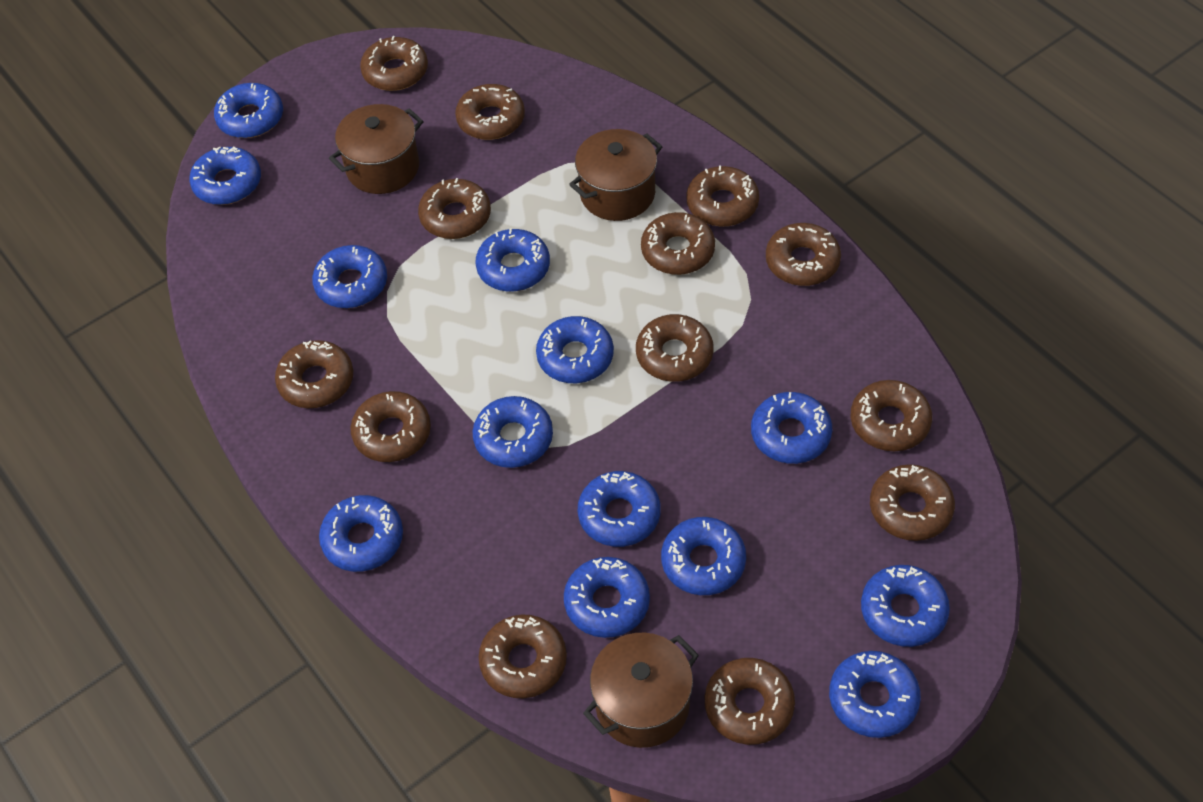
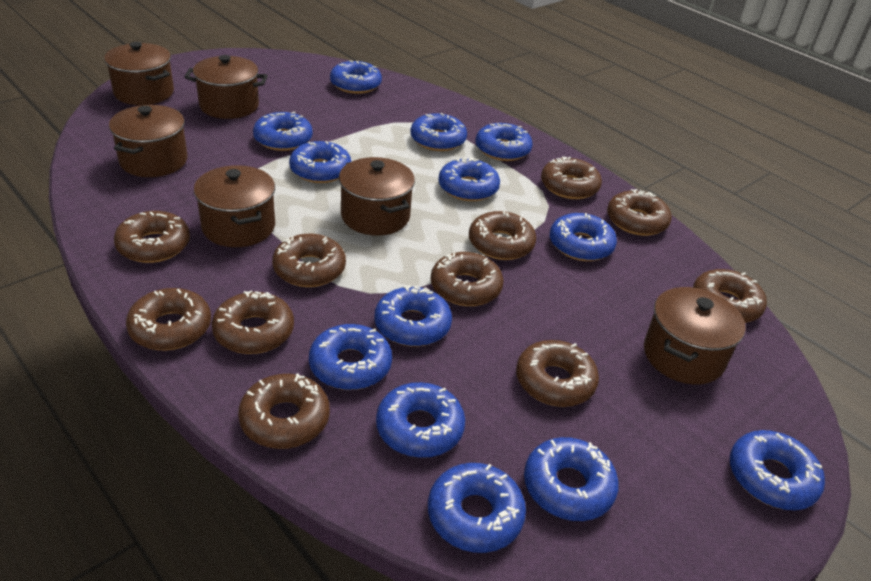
brown donut: [275,340,353,408] [350,391,431,462] [360,36,428,91] [418,178,491,239] [455,84,525,140] [478,615,567,698] [636,314,714,382] [641,212,715,275] [686,166,759,226] [705,658,795,745] [766,223,841,286] [851,380,932,451] [870,464,955,541] = 13 -> [114,211,190,263] [126,288,211,350] [211,290,294,354] [238,373,330,449] [272,234,346,287] [431,252,503,306] [469,211,536,260] [516,340,599,407] [541,157,602,199] [607,189,672,236] [693,269,767,323] = 11
brown pot: [329,104,424,194] [569,129,663,221] [583,633,699,748] = 3 -> [104,42,174,105] [109,105,187,177] [184,55,268,119] [194,165,275,247] [339,157,415,236] [644,287,745,385] = 6

